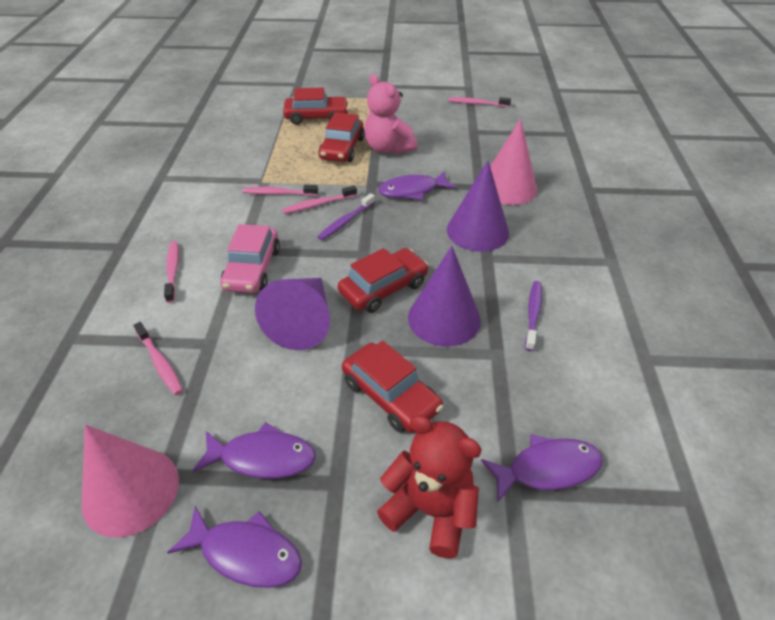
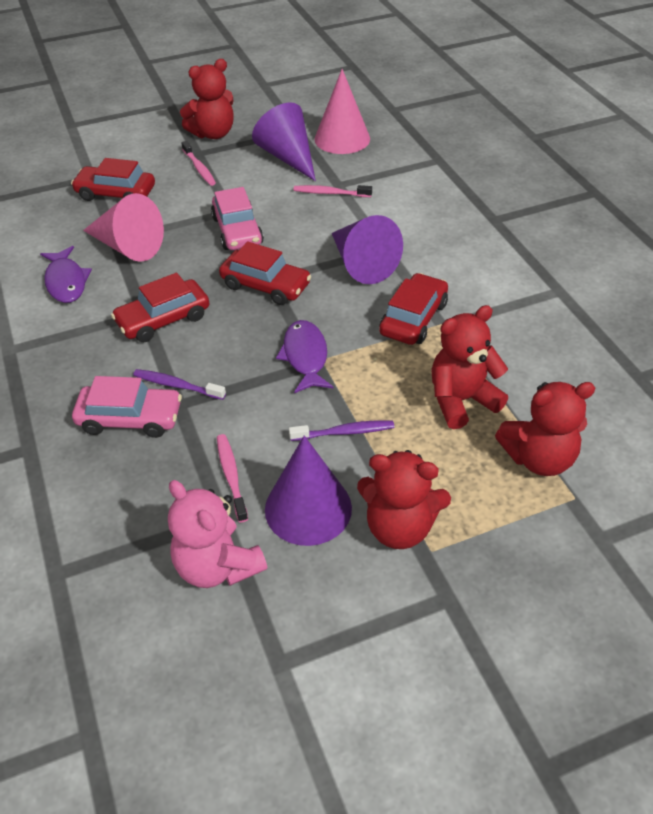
pink car: [221,224,280,293] = 1 -> [72,376,182,438] [211,187,264,250] = 2
pink toothbrush: [134,322,183,395] [164,241,179,303] [242,185,318,196] [282,186,357,214] [448,97,511,107] = 5 -> [181,141,216,186] [217,434,248,522] [294,185,372,197] = 3
purple fish: [167,506,302,588] [192,422,316,479] [378,171,456,200] [481,434,603,503] = 4 -> [40,246,92,303] [276,320,333,393] = 2
red teddy bear: [377,415,482,559] = 1 -> [180,59,234,139] [357,450,451,549] [431,305,508,429] [495,382,595,476] = 4

